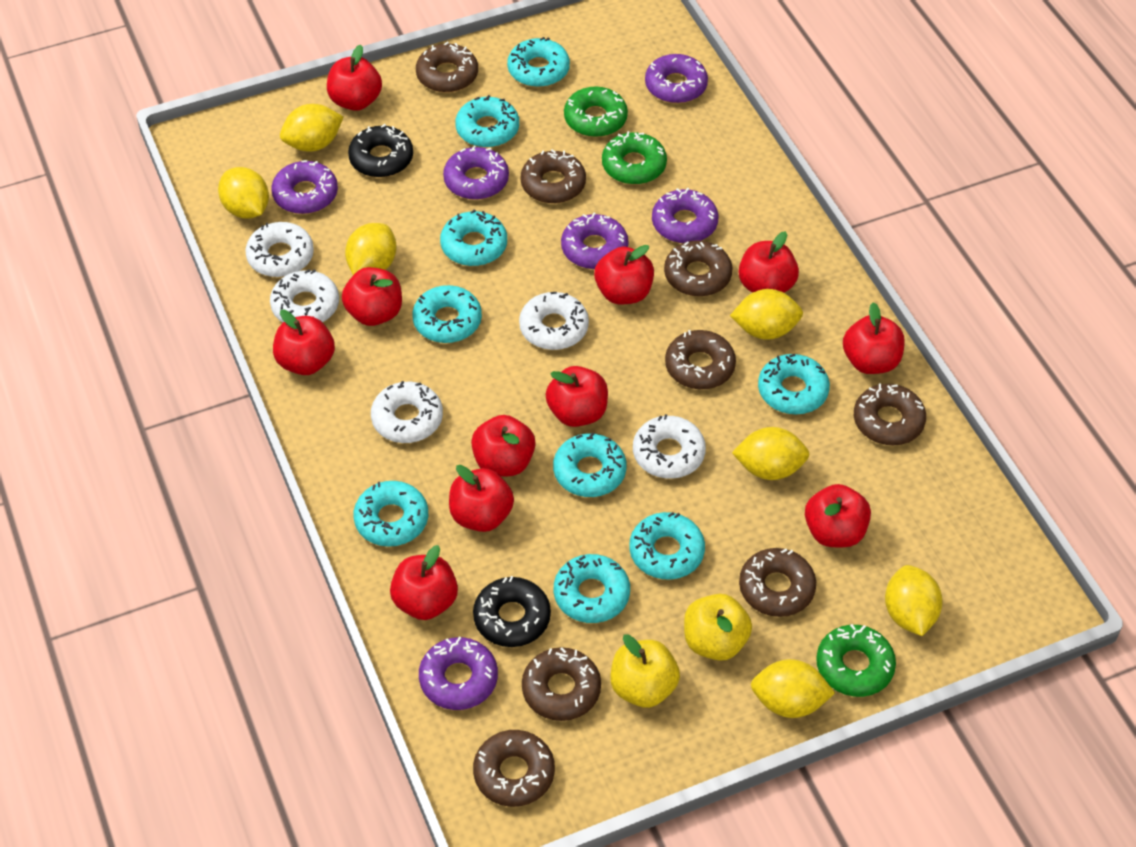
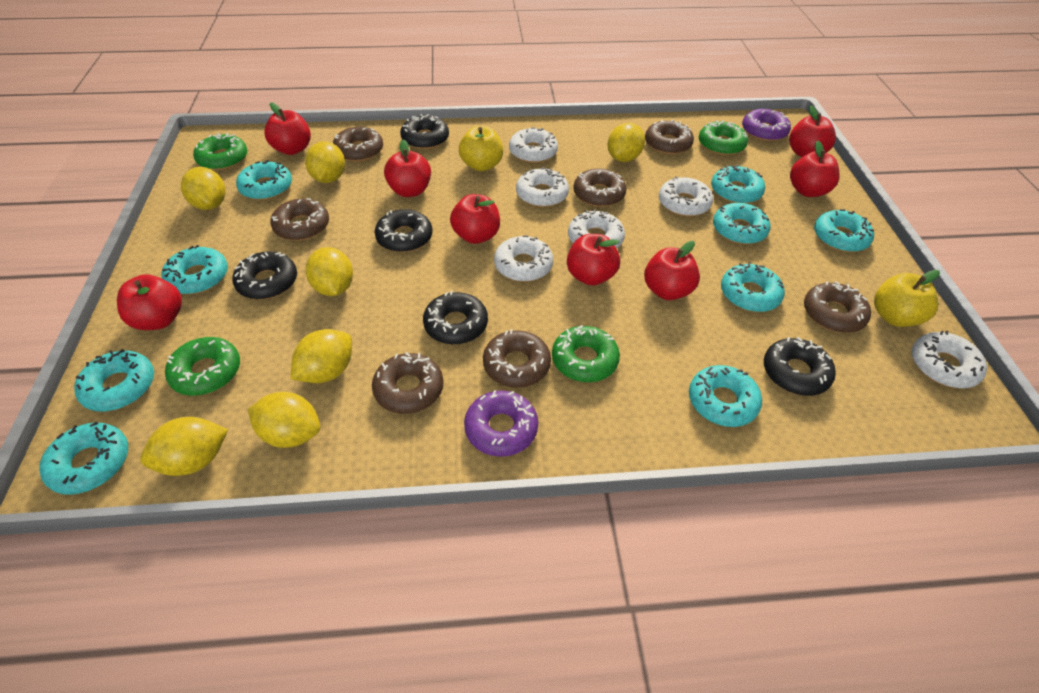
black donut: [348,124,413,177] [473,576,551,647] = 2 -> [232,252,297,299] [374,209,432,252] [400,114,449,149] [423,291,488,345] [764,337,836,396] = 5
brown donut: [416,42,478,93] [473,730,555,807] [520,149,586,203] [522,647,601,721] [664,240,733,297] [665,330,736,389] [739,548,816,617] [854,383,926,445] = 8 -> [270,198,329,241] [333,127,383,162] [372,352,444,414] [483,329,551,388] [573,168,627,207] [645,119,694,155] [804,281,871,333] = 7
green donut: [564,87,628,137] [602,131,667,184] [816,624,896,697] = 3 -> [165,337,240,396] [193,133,247,170] [552,325,620,382] [699,120,748,155] = 4
purple donut: [271,160,338,214] [419,637,498,710] [443,146,509,200] [561,213,628,269] [645,54,708,103] [652,188,719,243] = 6 -> [464,390,538,457] [742,109,791,141] = 2
red apple: [273,310,335,375] [327,45,382,111] [342,267,402,326] [390,545,458,620] [449,465,514,532] [471,415,536,476] [545,366,608,427] [594,245,654,305] [739,231,799,293] [805,484,871,547] [843,302,905,374] = 11 -> [117,274,182,330] [264,103,311,155] [384,139,431,197] [450,194,500,244] [567,234,620,286] [644,241,700,300] [789,105,836,157] [790,141,839,197] = 8
white donut: [245,222,314,277] [270,269,339,323] [371,381,443,443] [519,292,589,350] [633,414,706,479] = 5 -> [494,235,553,282] [509,127,558,163] [516,167,569,207] [568,209,625,248] [659,176,713,217] [912,330,987,388] = 6

